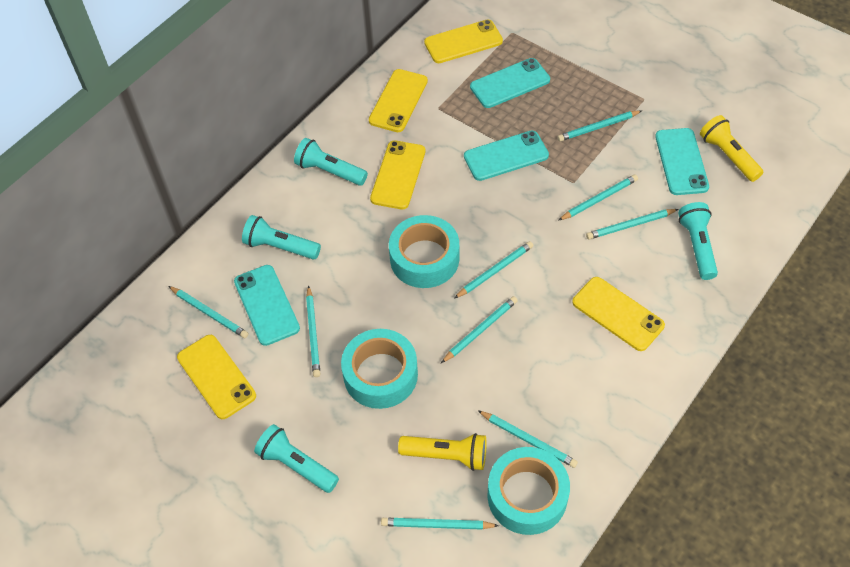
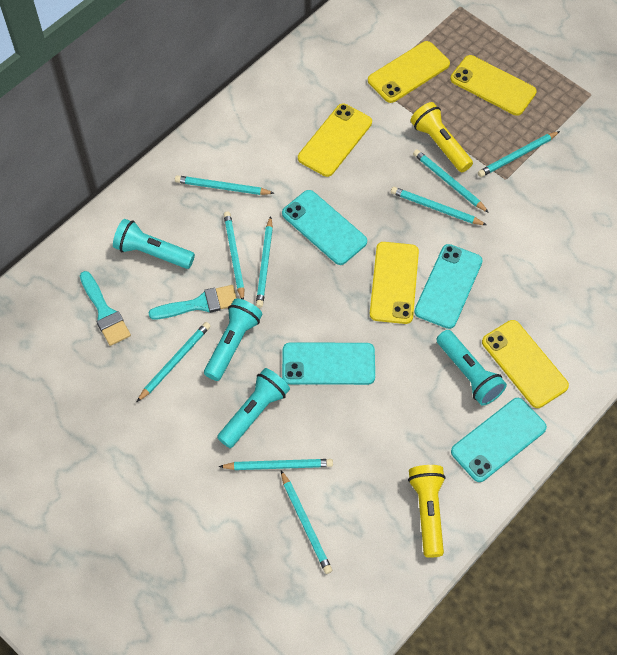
turquoise brush: none = 0 -> [80,271,131,346] [148,285,237,319] = 2
turquoise tape: [341,329,418,409] [389,215,459,288] [488,447,570,535] = 3 -> none = 0

